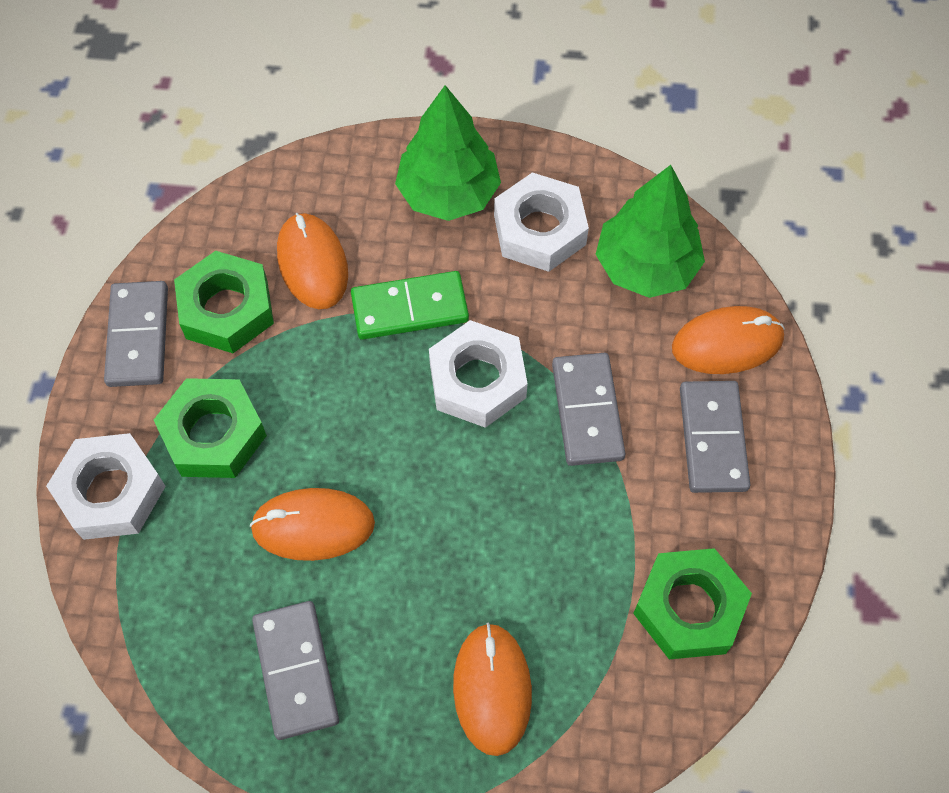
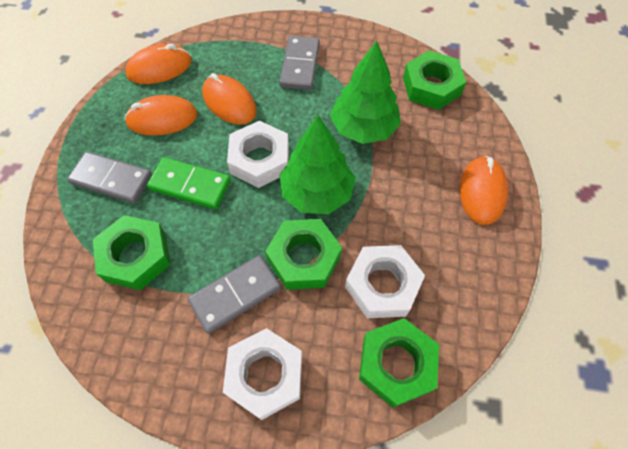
green nut: [154,378,267,478] [174,251,274,353] [633,548,752,659] = 3 -> [93,215,171,290] [265,219,342,290] [359,318,439,407] [403,51,466,110] = 4
grey domino: [104,281,168,387] [252,601,339,740] [552,353,626,466] [680,381,750,493] = 4 -> [67,152,152,204] [187,255,281,334] [279,36,320,90] = 3

